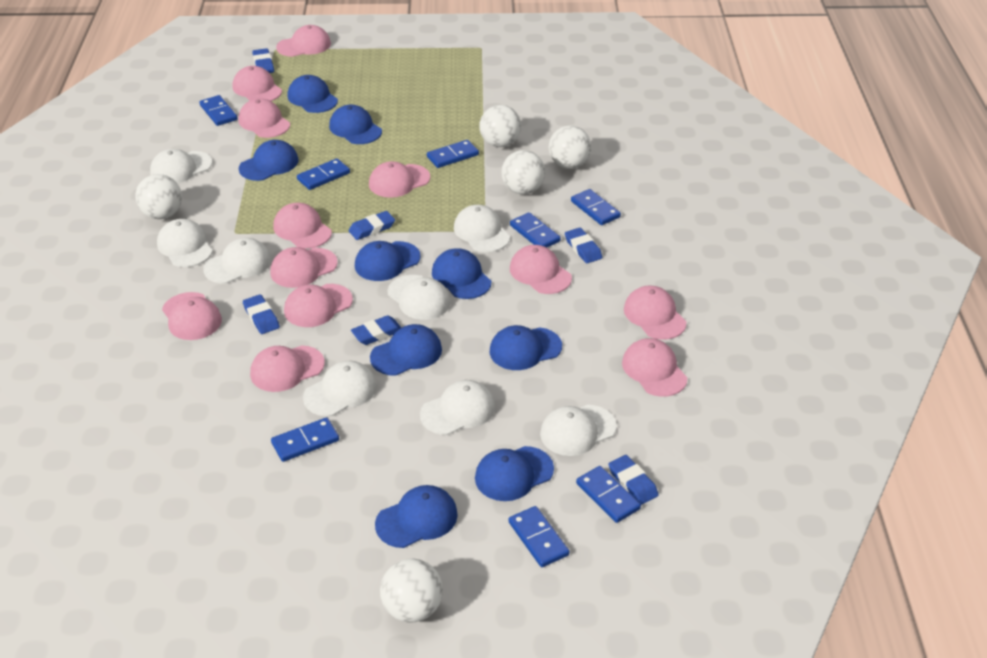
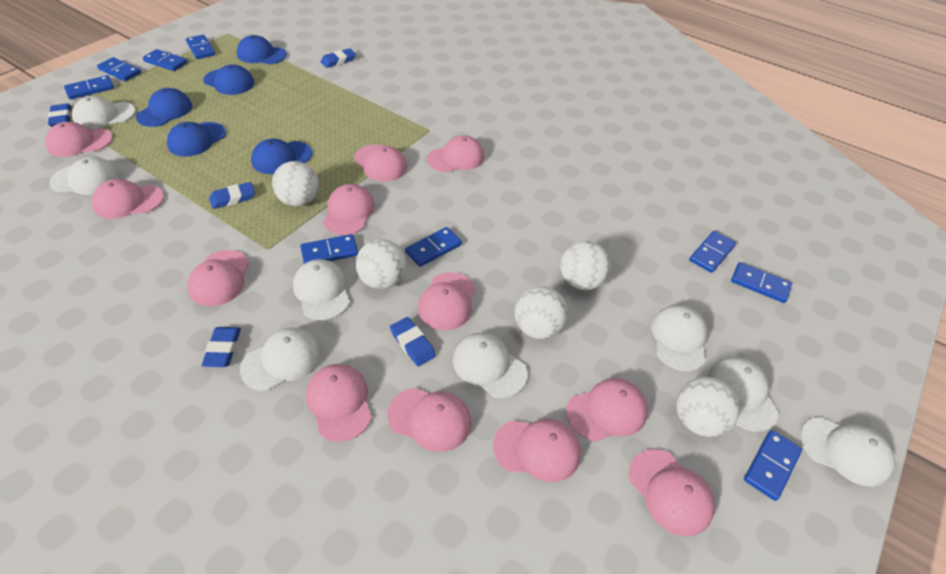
blue cap: [239,140,298,181] [288,75,338,113] [329,104,382,144] [355,241,421,281] [370,324,442,376] [375,485,458,548] [432,248,491,299] [475,446,554,501] [490,325,562,370] = 9 -> [136,88,192,127] [167,122,226,157] [203,64,254,95] [237,35,287,64] [251,139,312,174] = 5
blue domino: [199,95,238,126] [271,417,339,462] [297,158,350,190] [427,140,479,168] [509,506,569,567] [510,212,561,247] [571,189,621,225] [576,466,641,523] = 8 -> [64,75,114,99] [97,57,141,81] [143,49,187,71] [186,35,215,59] [300,234,358,264] [405,227,462,267] [689,231,736,273] [731,262,792,303] [744,430,802,501] = 9
blue eraser: [243,294,280,334] [252,48,274,73] [349,211,395,240] [351,315,401,345] [565,228,602,263] [609,455,659,505] = 6 -> [48,103,72,127] [201,327,241,367] [209,182,255,209] [321,48,356,68] [390,317,436,366] = 5

